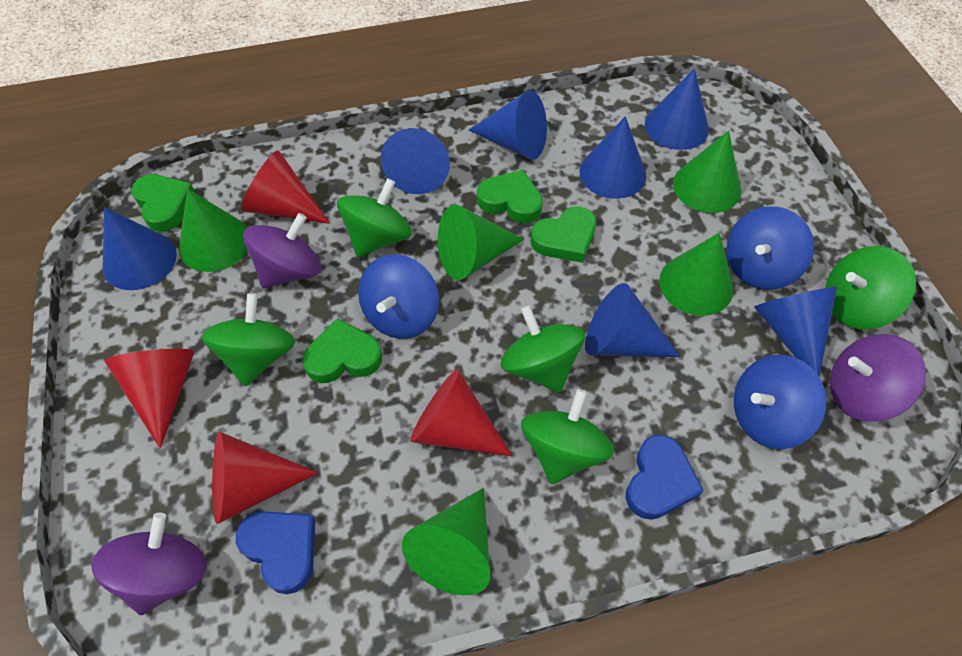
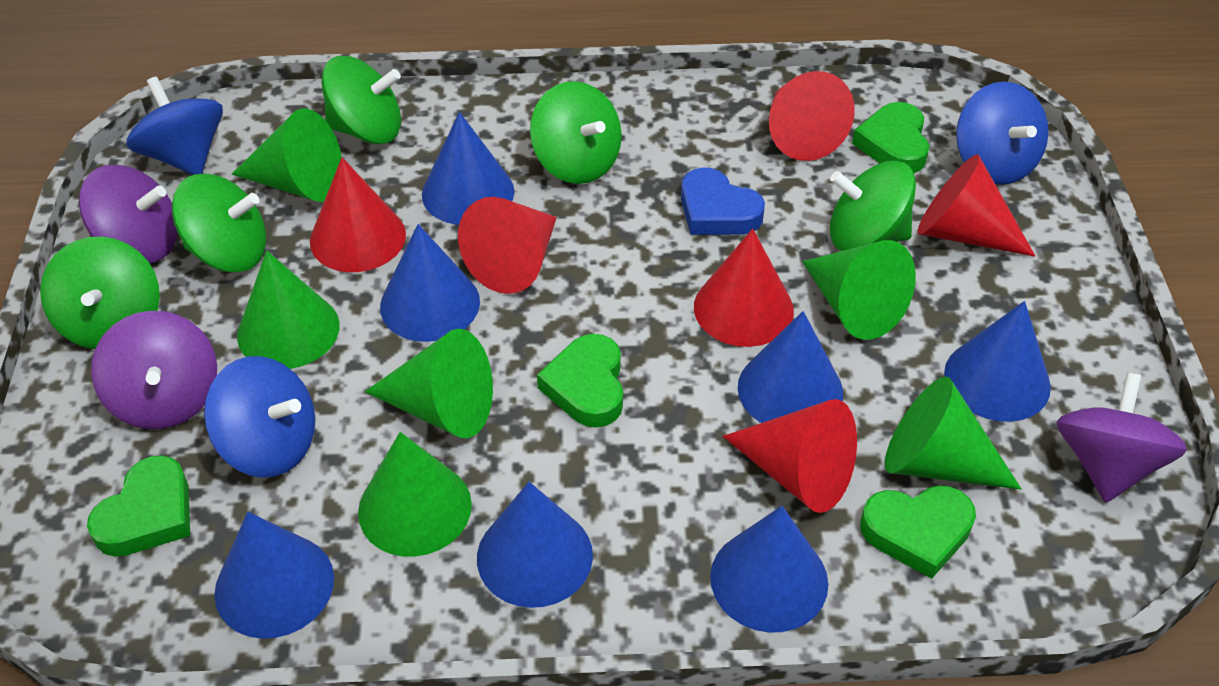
blue heart: [236,511,315,594] [626,435,704,520] = 2 -> [681,168,765,235] = 1
green cone: [179,189,247,272] [402,488,490,595] [438,205,524,280] [659,233,734,316] [673,130,741,213] = 5 -> [232,109,342,202] [237,251,340,369] [358,432,472,557] [365,329,493,438] [802,240,916,340] [885,376,1022,490] = 6
red cone: [104,349,195,449] [212,432,319,524] [241,150,330,224] [410,369,513,456] = 4 -> [310,157,406,272] [458,197,557,294] [694,229,794,347] [723,399,857,513] [769,71,855,161] [917,154,1035,257] = 6

